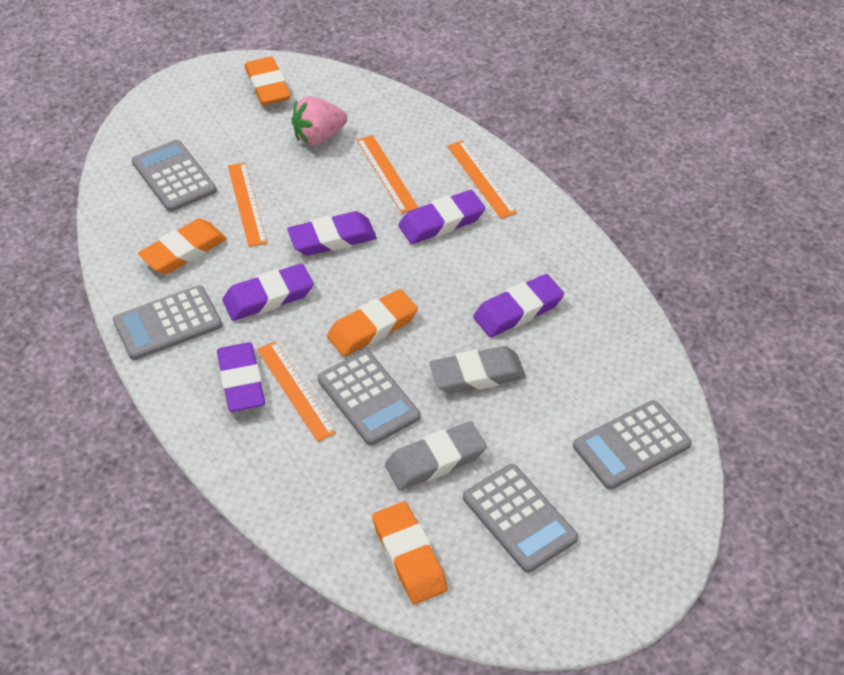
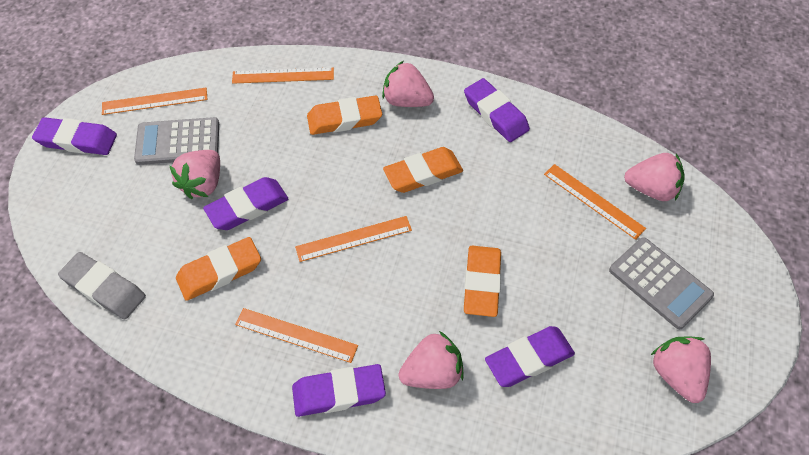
grey calculator: [113,285,222,360] [132,140,217,212] [318,350,420,446] [463,464,578,573] [573,400,692,490] = 5 -> [134,117,219,165] [609,237,714,329] = 2
grey eraser: [385,421,486,490] [429,346,526,394] = 2 -> [58,252,146,319] = 1
orange ruler: [228,163,267,247] [257,341,336,442] [357,135,418,213] [447,140,517,219] = 4 -> [102,88,207,115] [232,68,334,84] [235,308,358,363] [295,216,412,262] [544,164,646,240] = 5
pink strawberry: [291,96,347,145] = 1 -> [170,150,220,199] [382,61,434,107] [399,331,464,389] [624,153,685,201] [651,336,711,403] = 5

